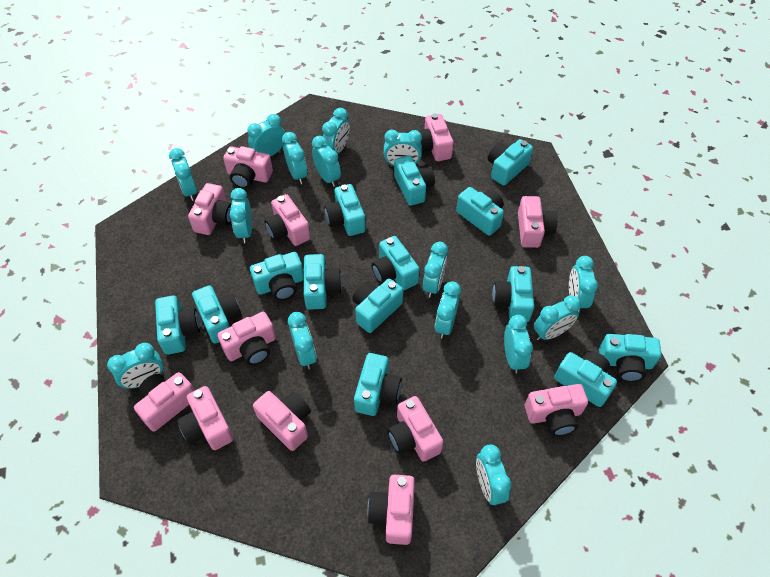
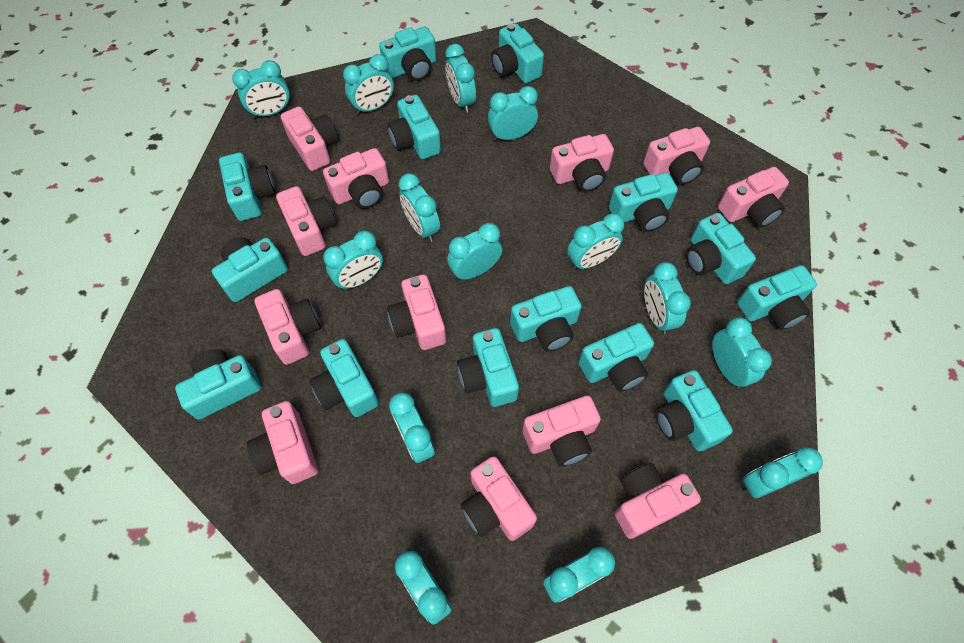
turquoise clock: [107,343,163,389] [169,148,197,201] [230,188,252,243] [247,114,285,156] [282,132,307,184] [288,312,317,369] [312,136,341,187] [322,108,350,154] [384,130,422,166] [423,242,448,298] [435,281,461,339] [476,444,512,506] [504,315,533,374] [534,295,581,340] [569,256,598,313] = 15 -> [232,60,290,118] [323,231,383,290] [343,54,394,114] [389,392,435,463] [395,551,452,625] [399,173,440,242] [445,44,476,113] [447,223,502,281] [488,86,538,141] [543,547,615,603] [567,213,624,270] [644,262,691,334] [712,318,772,388] [742,447,823,498] = 14

